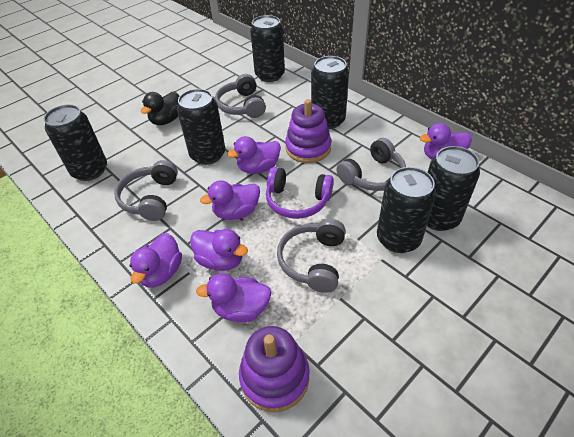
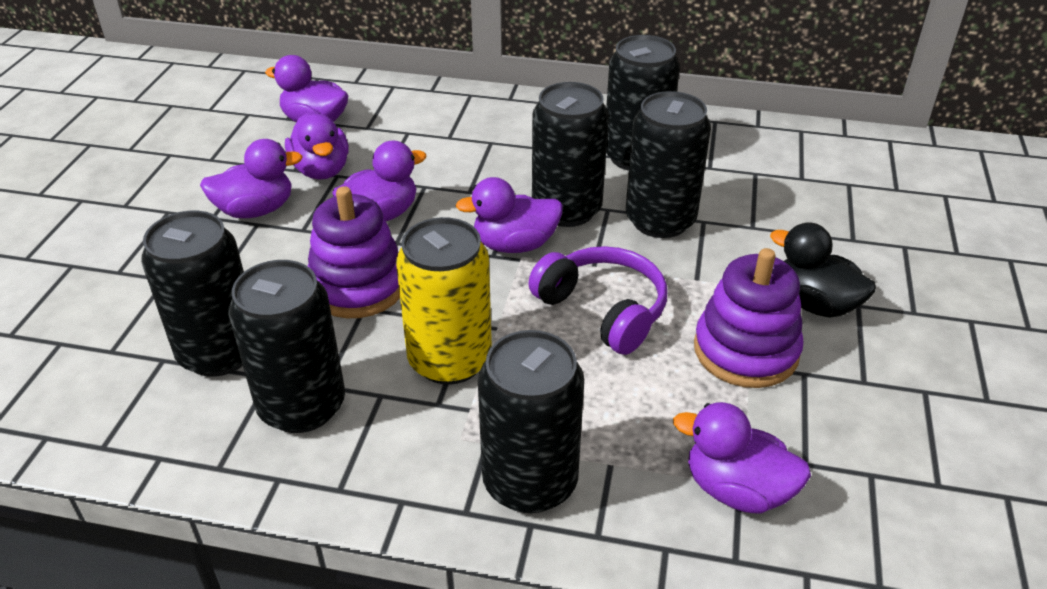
grey headphones: [114,160,178,221] [215,74,266,118] [277,219,346,293] [337,138,406,191] = 4 -> none = 0
yellow can: none = 0 -> [396,217,492,385] = 1

